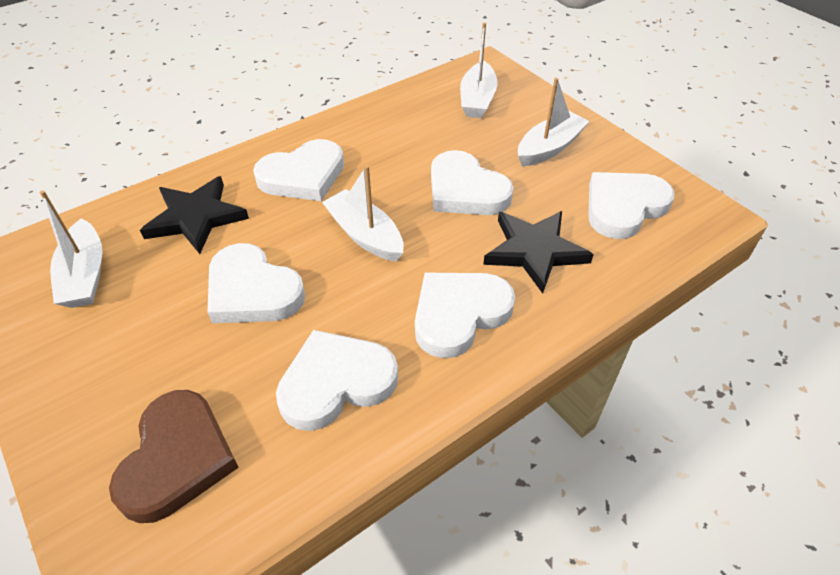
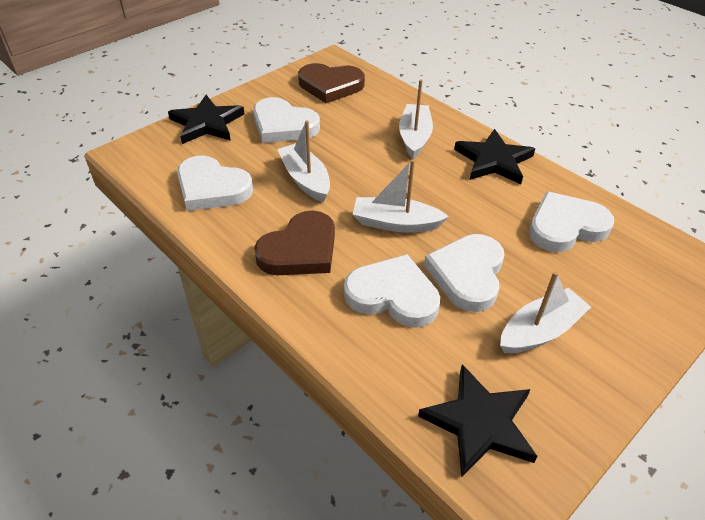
black star: [140,176,249,254] [483,211,594,294] = 2 -> [168,95,244,144] [418,364,538,478] [454,129,535,184] = 3
brown heart: [109,390,239,523] = 1 -> [254,210,335,275] [298,63,365,103] = 2
white heart: [207,243,305,323] [253,139,344,201] [276,330,398,431] [415,273,515,358] [431,150,514,215] [588,172,675,239] = 6 -> [177,156,253,211] [253,97,320,143] [344,254,440,328] [424,234,505,312] [529,191,615,252] = 5

